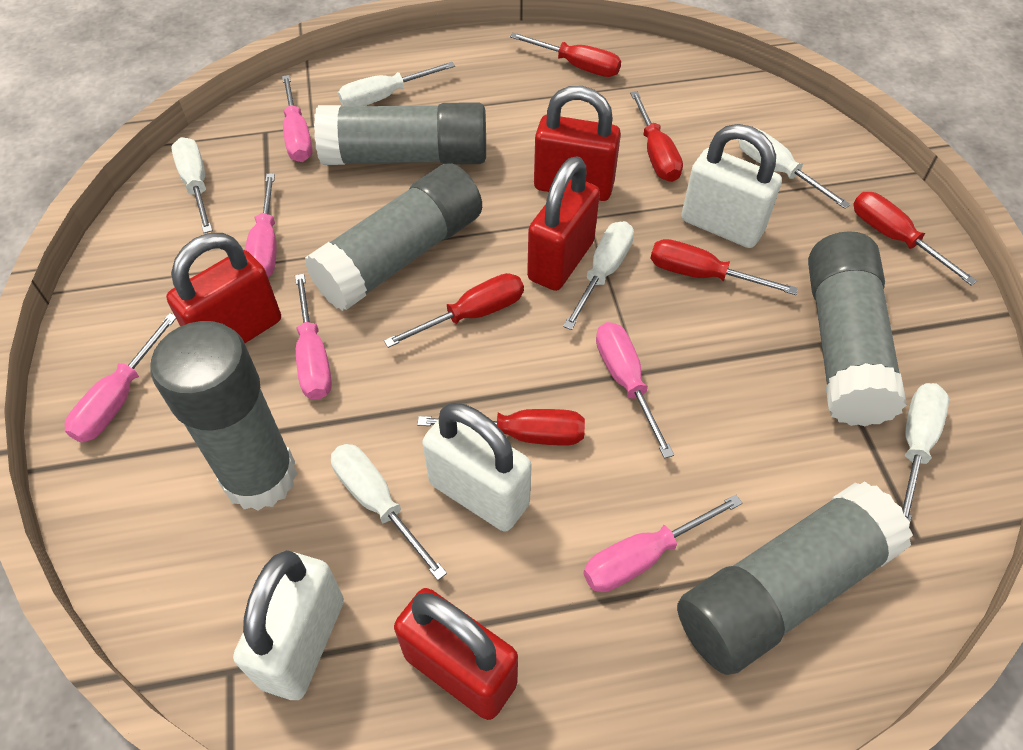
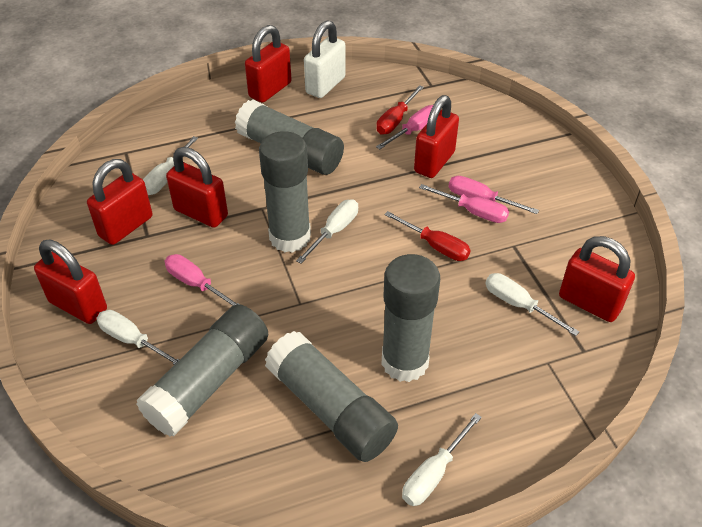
pink screwdriver: [65,313,176,442] [245,173,277,277] [282,75,313,162] [295,274,332,400] [583,495,742,592] [596,322,674,459] = 6 -> [165,254,239,306] [376,105,433,150] [419,184,509,223] [448,176,539,214] = 4
red padlock: [166,233,281,343] [394,588,518,720] [527,156,600,291] [534,86,621,201] = 4 -> [34,240,107,324] [87,159,152,245] [166,147,228,228] [245,25,292,103] [414,95,459,178] [559,236,635,322] = 6
red screwdriver: [384,273,524,348] [417,409,585,445] [510,33,621,77] [630,91,683,182] [650,239,798,295] [853,192,977,286] = 6 -> [376,85,424,135] [384,211,471,261] = 2
white padlock: [233,550,344,700] [422,403,532,532] [681,124,782,248] = 3 -> [304,20,346,98] = 1
white screwdriver: [171,137,213,233] [331,444,447,580] [338,62,455,107] [563,221,634,330] [738,128,851,209] [903,383,949,521] = 6 -> [96,310,179,365] [143,136,198,195] [296,199,358,263] [402,413,482,506] [485,273,579,336] = 5

